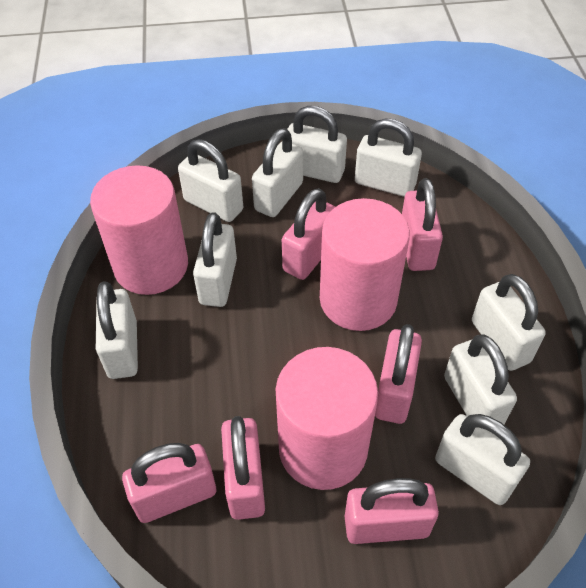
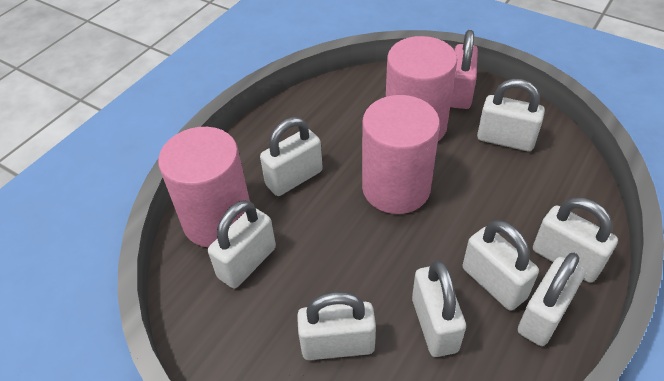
pink padlock: [122,443,216,523] [221,416,265,520] [282,188,335,280] [344,478,439,544] [375,324,422,424] [402,178,443,271] = 6 -> [450,30,478,109] = 1
white padlock: [96,281,138,379] [178,139,243,222] [193,212,237,307] [252,128,303,217] [287,106,347,183] [355,118,422,197] [435,414,530,505] [444,334,517,424] [472,274,546,371] = 9 -> [208,200,276,288] [260,117,323,196] [297,292,376,360] [412,260,466,357] [463,220,539,311] [477,79,545,152] [518,253,585,346] [533,197,618,283] = 8

